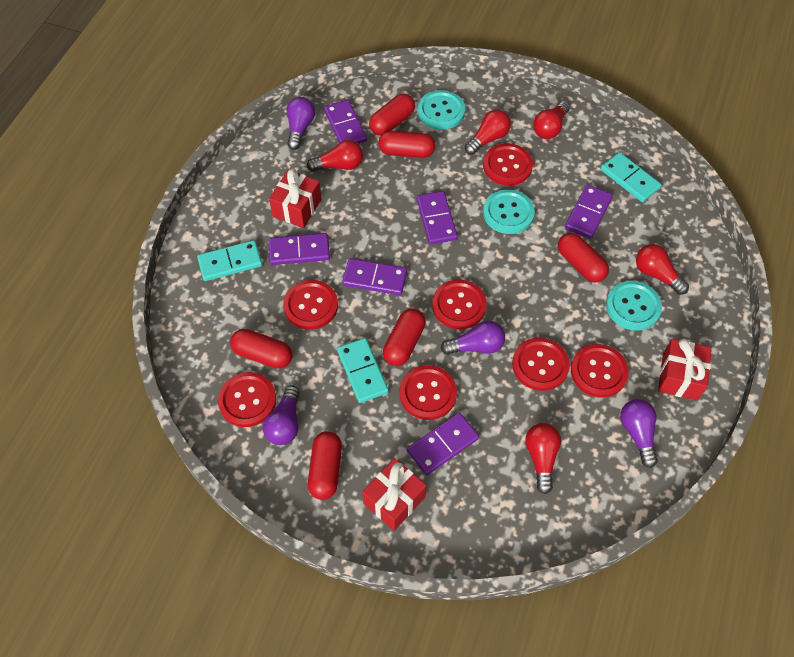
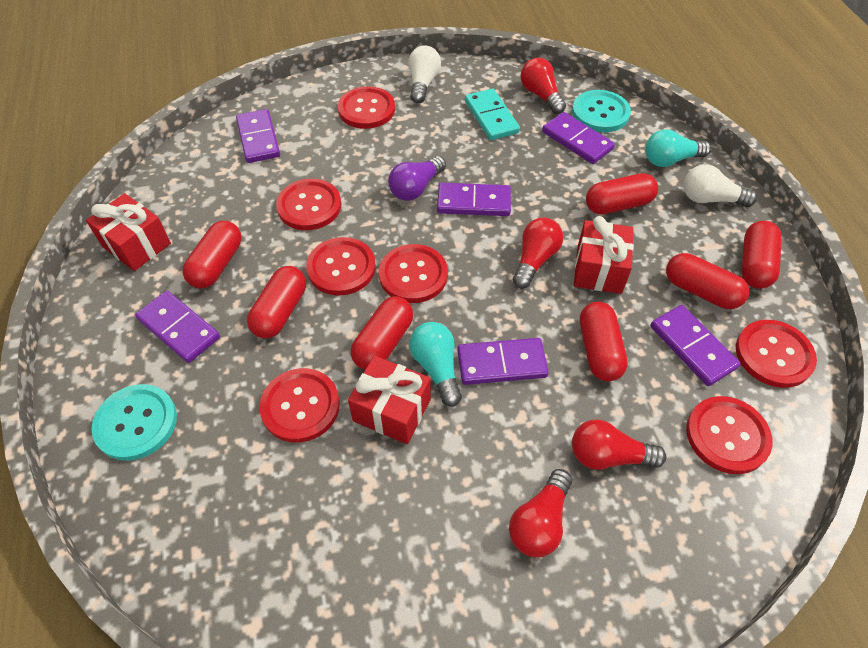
purple light bulb: [263,385,300,445] [287,97,315,150] [441,320,505,355] [620,399,658,468] = 4 -> [388,156,446,201] = 1
red capsule: [230,329,292,369] [308,431,342,500] [369,93,415,136] [378,131,435,158] [383,308,426,366] [558,233,609,282] = 6 -> [183,221,242,289] [247,266,306,339] [351,297,413,370] [580,301,628,381] [586,173,658,214] [666,253,749,309] [741,221,782,289] = 7
red light bulb: [307,140,363,172] [465,110,511,155] [525,423,561,494] [533,101,570,139] [636,244,689,295] = 5 -> [509,469,572,557] [513,218,563,288] [520,57,566,114] [572,419,666,470] = 4
turquoise button: [418,90,465,130] [483,190,535,234] [606,281,662,330] = 3 -> [91,384,177,461] [572,90,631,132] = 2
turquoise domino: [197,240,262,281] [337,338,389,403] [601,152,662,202] = 3 -> [465,88,520,140] = 1
turquoise light bulb: none = 0 -> [409,322,462,406] [645,129,711,167] = 2
white light bulb: none = 0 -> [408,45,441,103] [684,165,757,207] = 2

